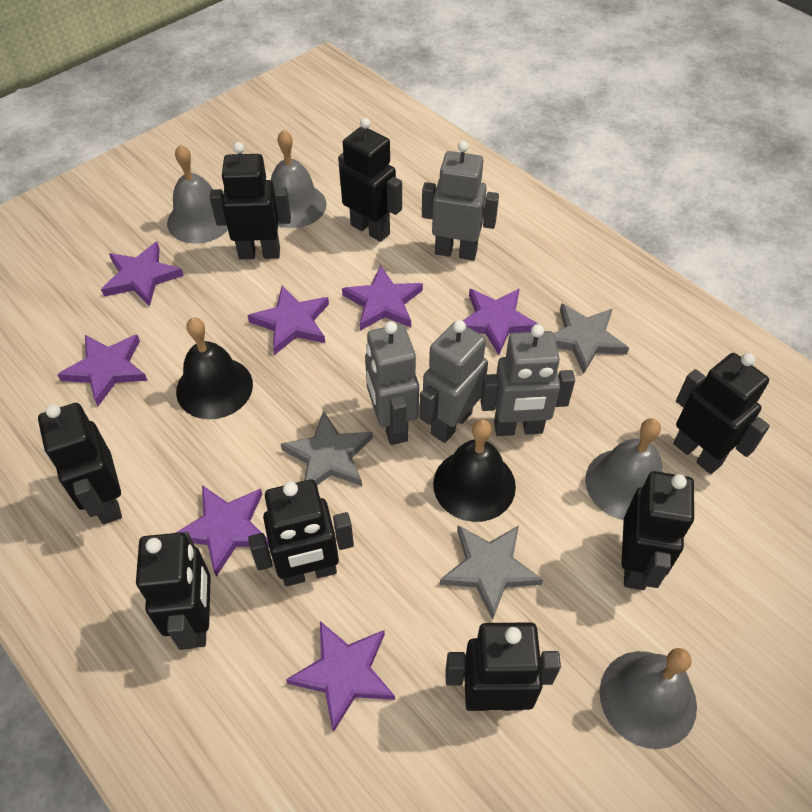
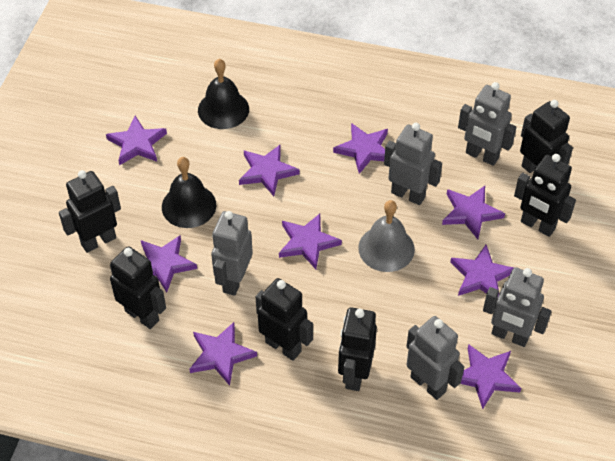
black robot: [38,403,122,525] [136,532,211,650] [210,142,291,259] [248,480,354,586] [338,117,402,242] [445,622,561,711] [621,471,694,590] [673,353,770,474] = 8 -> [59,170,121,253] [110,246,166,329] [256,278,313,361] [338,307,377,391] [514,154,576,237] [520,100,573,173] = 6
grey bell: [167,145,228,244] [271,129,327,228] [585,418,663,520] [600,648,697,749] = 4 -> [358,200,415,272] = 1
grey robot: [365,321,419,445] [420,320,488,443] [422,141,499,261] [481,324,575,436] = 4 -> [211,211,253,296] [384,123,442,205] [406,316,464,400] [458,82,516,166] [483,267,551,347] = 5
grey star: [281,411,373,486] [440,525,543,620] [554,303,629,374] = 3 -> none = 0
purple star: [57,335,148,406] [101,242,184,306] [176,485,269,577] [247,286,329,355] [286,621,395,732] [342,265,423,331] [463,289,538,355] = 7 -> [106,116,167,165] [141,235,197,292] [189,322,257,386] [239,145,300,196] [279,214,342,269] [333,123,388,174] [442,186,505,239] [450,245,514,296] [460,344,521,409] = 9

